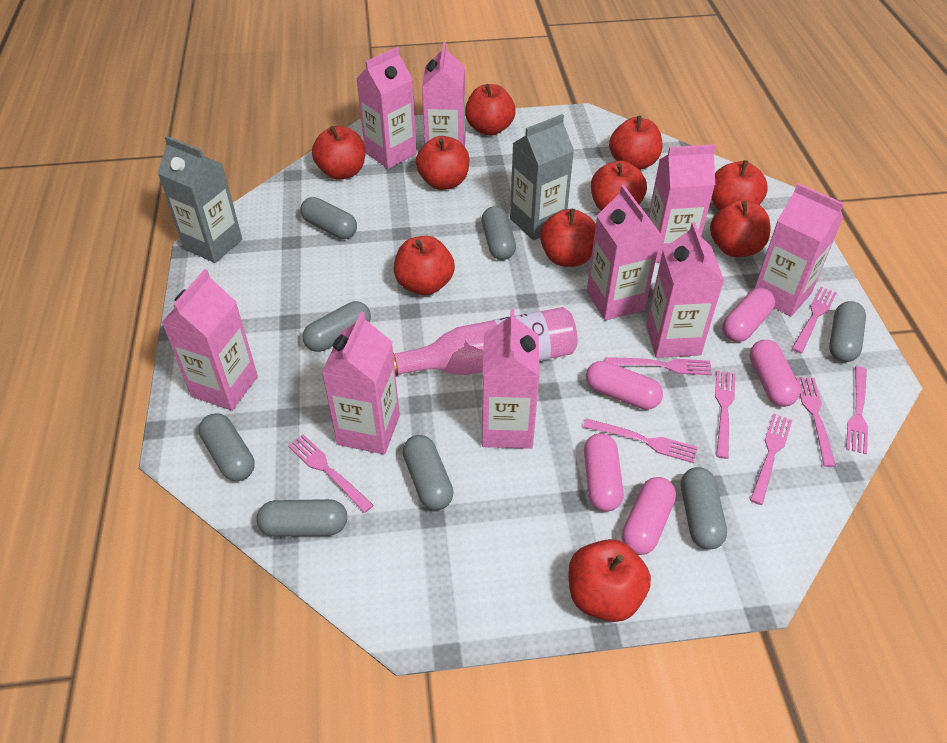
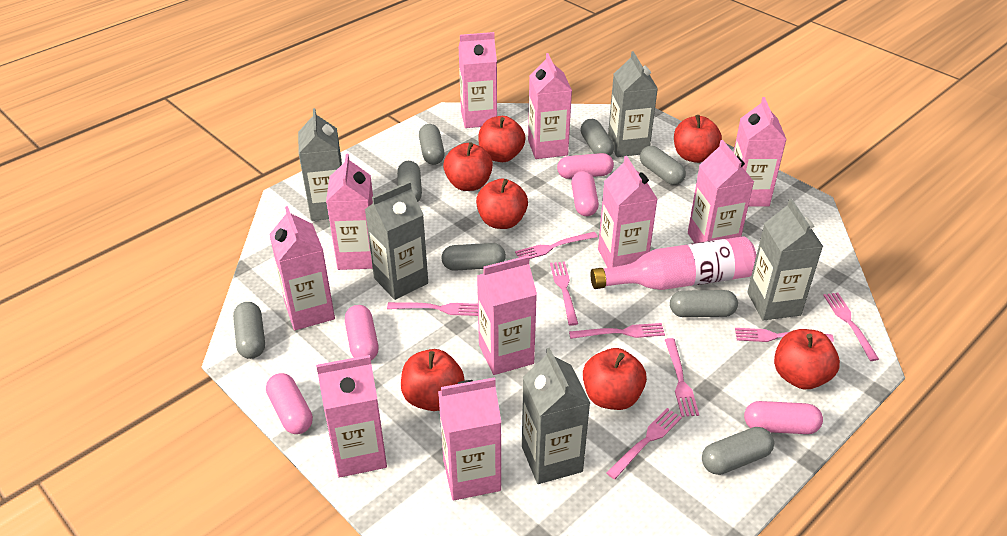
grey carton: [158,136,242,263] [510,114,574,240] = 2 -> [298,108,342,221] [365,181,428,300] [522,347,590,484] [608,51,658,157] [747,198,823,321] = 5
pink carton: [162,269,258,411] [321,311,400,454] [356,47,417,169] [422,42,465,146] [482,309,539,449] [587,185,661,321] [646,222,724,358] [648,144,716,263] [754,183,844,316] = 9 -> [269,206,335,330] [316,355,387,478] [326,154,373,270] [438,377,501,500] [458,32,497,128] [477,256,537,375] [528,53,572,159] [598,156,657,268] [688,140,754,243] [733,97,787,207] = 10
red apple: [312,126,365,180] [394,236,455,295] [416,136,469,190] [465,84,516,135] [540,209,596,267] [568,539,651,622] [591,161,647,211] [609,116,662,170] [710,200,770,257] [712,160,768,211] = 10 -> [401,349,464,411] [443,142,493,191] [476,179,528,229] [478,116,526,162] [583,348,647,410] [674,115,722,163] [774,329,840,389] = 7

